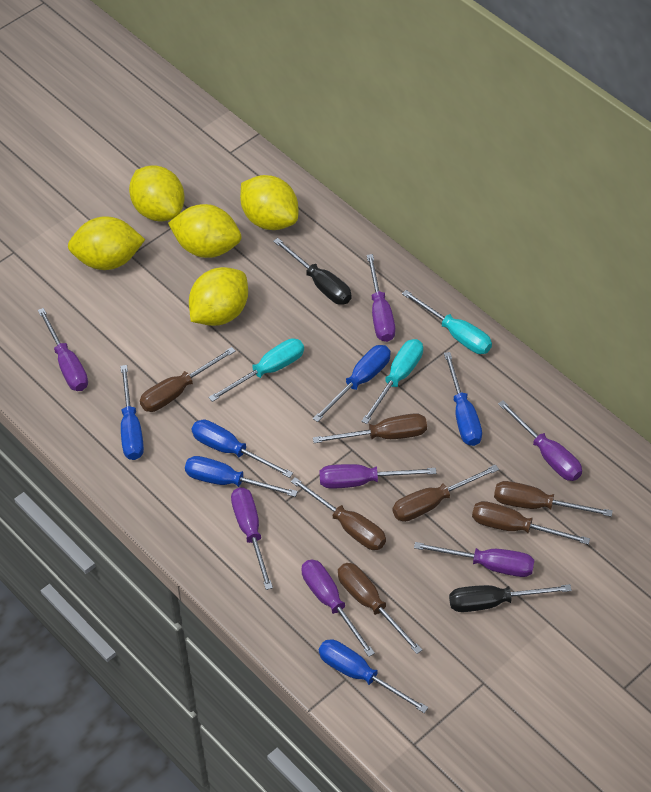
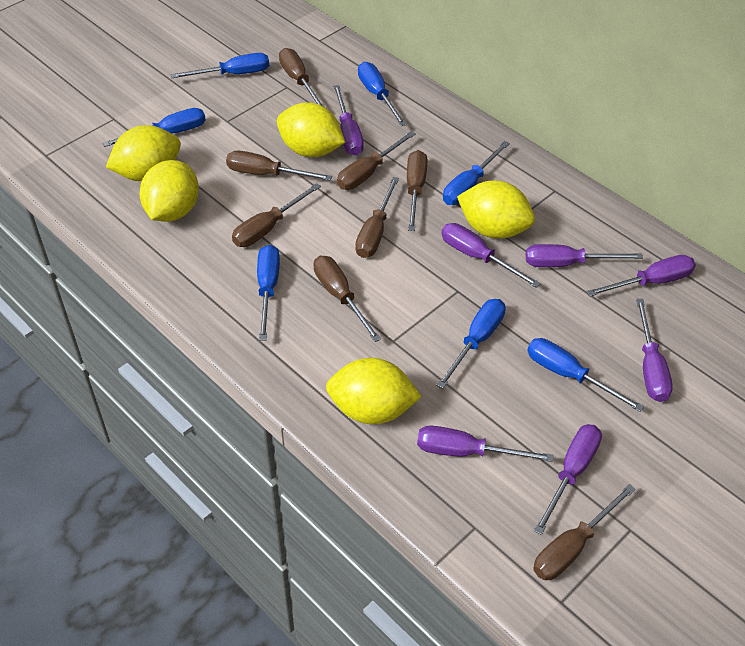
black screwdriver: [273,238,352,305] [449,584,572,612] = 2 -> none = 0
blue screwdriver: [120,365,144,460] [185,456,298,497] [192,419,293,478] [313,345,391,422] [319,639,428,713] [444,352,482,446] = 6 -> [103,108,206,147] [171,53,269,78] [257,245,280,341] [358,62,407,126] [436,299,506,389] [443,141,510,205] [527,338,644,412] = 7
brown screwdriver: [140,347,236,412] [291,477,386,550] [313,413,427,443] [338,563,422,654] [393,464,499,522] [472,501,590,545] [494,481,613,517] = 7 -> [226,151,332,181] [232,183,321,247] [279,48,325,107] [314,256,381,342] [337,131,416,190] [355,177,399,258] [407,150,427,231] [533,484,636,580] = 8
turquoise screwdriver: [208,338,304,402] [361,339,423,424] [402,290,492,354] = 3 -> none = 0

